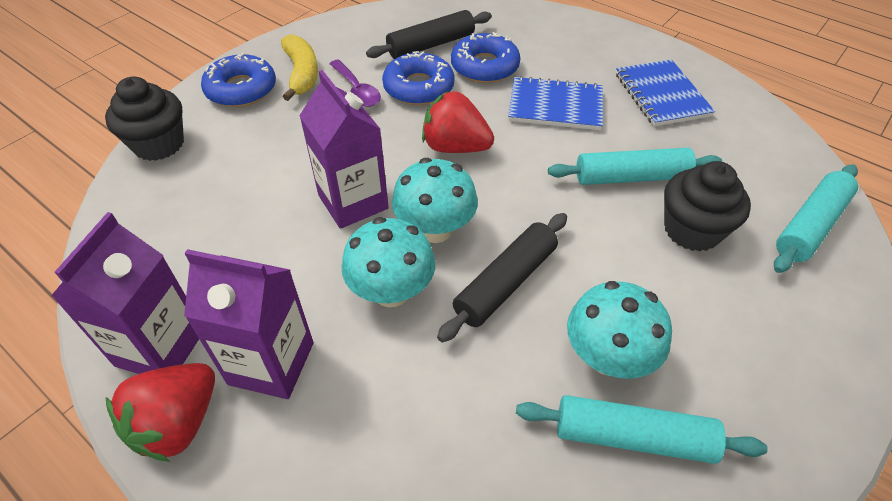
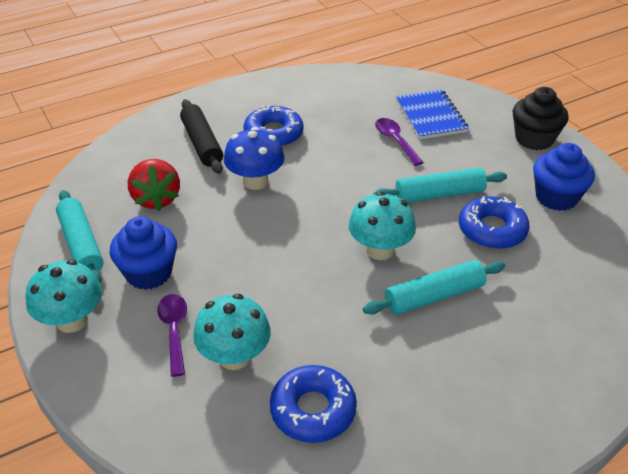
black cupcake: [105,76,184,161] [664,161,751,252] = 2 -> [513,87,569,150] = 1
black rolling pin: [366,10,492,59] [437,213,567,343] = 2 -> [180,99,223,174] = 1
blue cupcake: none = 0 -> [110,216,177,290] [533,143,595,211] = 2
blue mushroom: none = 0 -> [224,127,285,190] = 1
blue notebook: [508,76,603,130] [616,59,715,126] = 2 -> [396,89,469,139] = 1
purple carton: [51,212,199,374] [184,249,314,399] [299,70,389,229] = 3 -> none = 0
purple spoon: [329,60,381,107] = 1 -> [157,294,187,377] [375,118,424,166] = 2
red strawberry: [106,363,215,462] [422,90,494,153] = 2 -> [128,159,180,211] = 1
yellow banana: [281,34,318,101] = 1 -> none = 0

